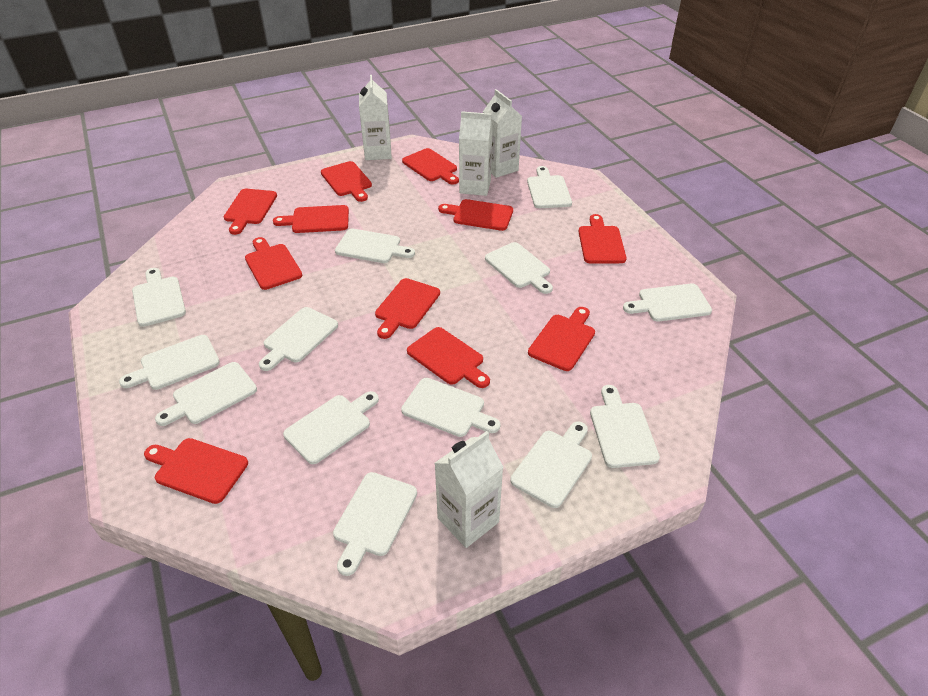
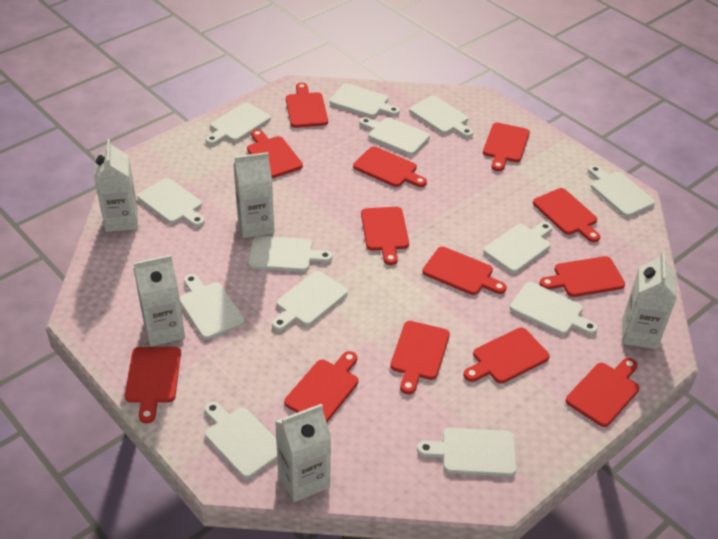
red cutting board: [144,438,248,504] [224,189,277,235] [245,237,302,290] [273,205,349,233] [321,161,372,202] [375,278,440,339] [402,148,459,185] [407,327,490,388] [438,199,513,231] [528,307,595,371] [579,214,627,264] = 11 -> [125,347,181,423] [247,129,303,178] [284,351,358,422] [286,83,328,128] [353,146,427,187] [361,207,409,265] [390,321,450,394] [422,247,507,295] [463,328,550,384] [483,123,530,171] [533,188,600,242] [539,256,625,297] [566,358,640,427] = 13
white carton: [359,75,392,160] [435,431,504,548] [459,111,493,196] [483,89,522,178] = 4 -> [94,139,138,232] [133,255,185,347] [234,152,274,238] [275,404,331,502] [622,252,677,349] = 5

